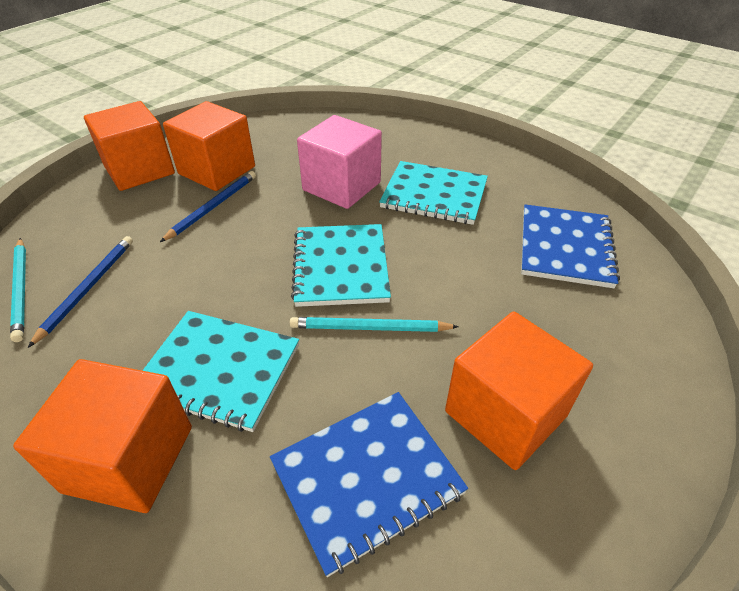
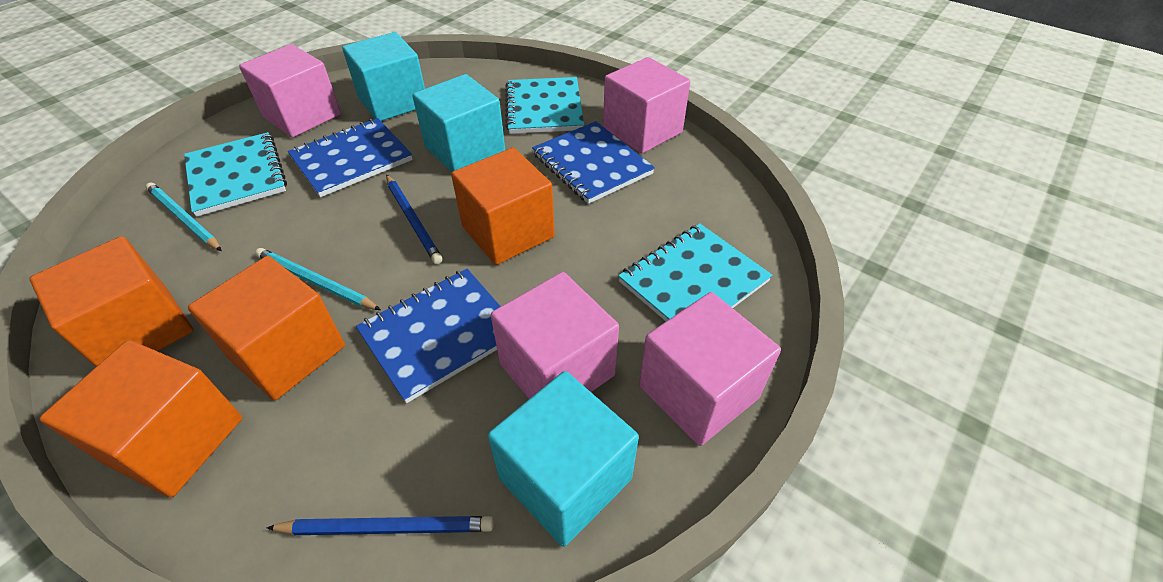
blue notebook: [270,392,468,577] [521,204,620,288] = 2 -> [288,118,413,197] [356,269,501,403] [532,121,655,204] = 3
pink cube: [297,115,382,209] = 1 -> [239,44,341,138] [491,272,619,399] [603,57,690,153] [639,292,781,446] = 4
turquoise cube: none = 0 -> [342,32,425,121] [412,74,505,172] [488,371,639,547] = 3

